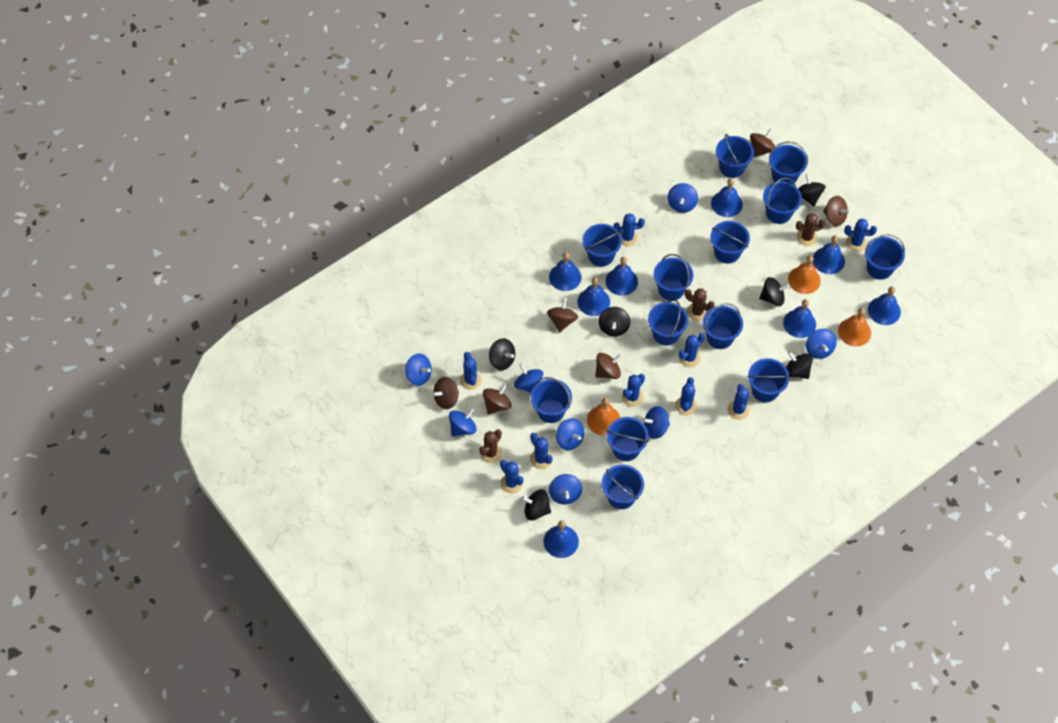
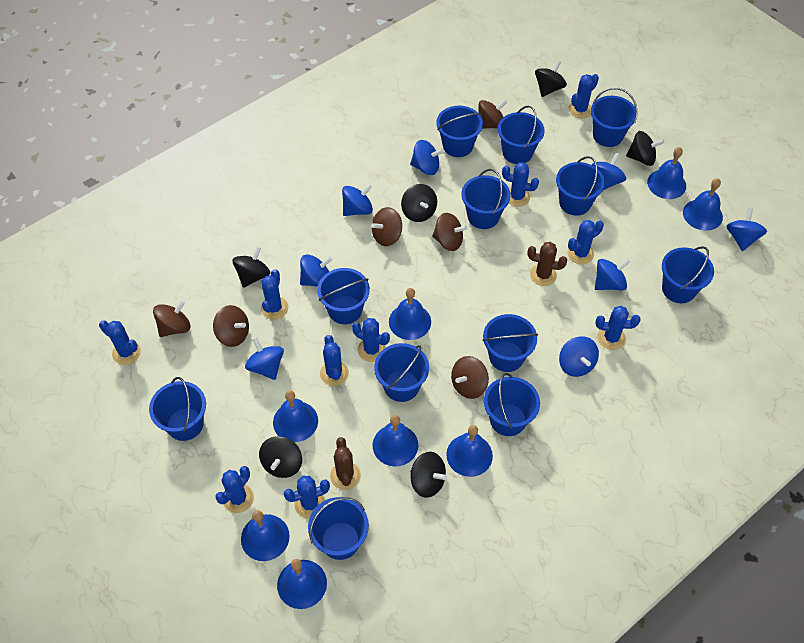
blue bucket: [531,377,572,423] [583,224,622,267] [602,464,644,509] [607,417,649,461] [648,299,688,346] [654,254,693,301] [703,303,743,349] [711,221,750,264] [716,134,754,178] [747,358,790,402] [763,178,802,224] [769,142,808,184] [865,234,905,280] = 13 -> [149,377,206,441] [308,497,369,560] [317,268,370,324] [374,343,429,402] [436,106,483,157] [461,169,511,229] [482,314,538,372] [484,373,540,436] [498,106,545,164] [556,156,605,216] [591,88,638,147] [662,246,714,303] = 12
blue cactus: [460,352,482,390] [500,460,524,494] [530,433,553,469] [613,213,645,247] [622,374,645,407] [675,377,697,416] [679,333,705,367] [728,384,750,420] [844,219,877,252] = 9 -> [99,320,141,365] [215,466,254,513] [261,269,288,320] [284,476,330,518] [320,335,349,386] [352,318,390,362] [502,162,539,207] [568,220,604,264] [569,74,599,118] [596,306,640,350] = 10
brown cactus: [479,429,502,463] [685,289,715,321] [796,213,825,246] = 3 -> [330,437,361,490] [527,242,567,286] = 2
orange bell: [587,397,620,436] [788,255,821,294] [838,308,871,347] = 3 -> none = 0

